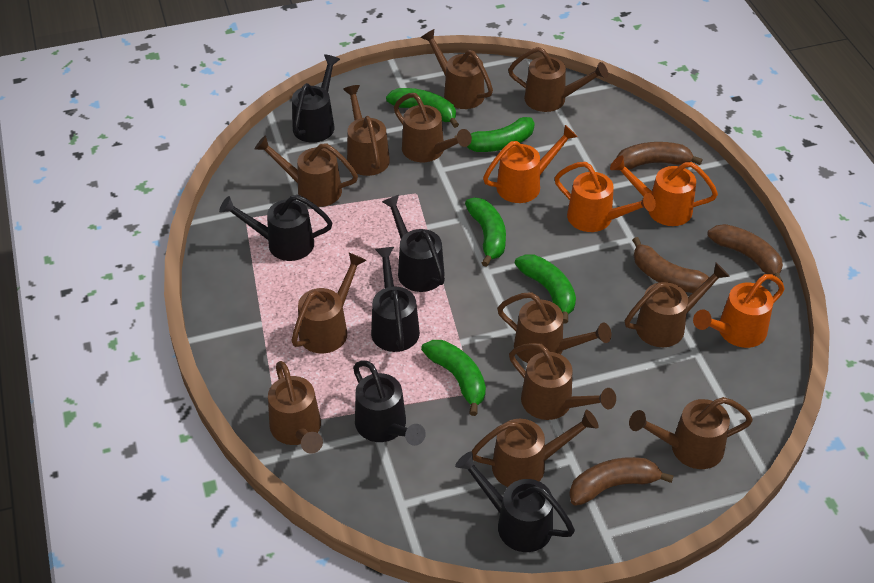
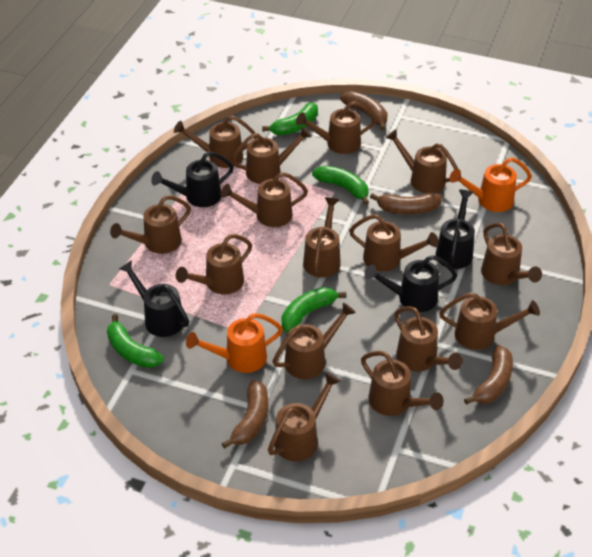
black watering can: [219,195,333,261] [292,54,340,143] [353,360,426,446] [371,247,420,352] [382,195,445,292] [455,451,575,552] = 6 -> [119,260,189,337] [151,151,234,207] [364,255,457,312] [435,190,475,269] = 4
brown watering can: [255,135,358,207] [268,361,323,454] [291,253,366,353] [343,85,390,176] [394,93,472,162] [420,29,493,109] [472,410,599,487] [497,292,611,363] [508,47,608,112] [509,343,616,420] [625,263,730,347] [629,397,753,469] = 12 -> [110,195,191,254] [174,116,257,168] [176,234,252,294] [221,172,308,227] [231,126,312,184] [268,373,341,461] [273,302,356,379] [296,101,376,154] [303,197,341,278] [349,214,439,272] [361,351,444,416] [385,129,458,194] [394,306,463,372] [439,292,540,350] [481,223,542,285] = 15
green banana: [386,88,459,128] [421,340,486,416] [454,117,535,152] [465,198,506,267] [515,254,576,324] = 5 -> [107,314,164,368] [262,102,318,135] [282,287,347,333] [312,165,369,205] = 4
orange watering can: [483,125,578,203] [555,162,656,232] [610,156,718,226] [693,274,785,348] = 4 -> [186,313,283,373] [450,157,532,212] = 2

